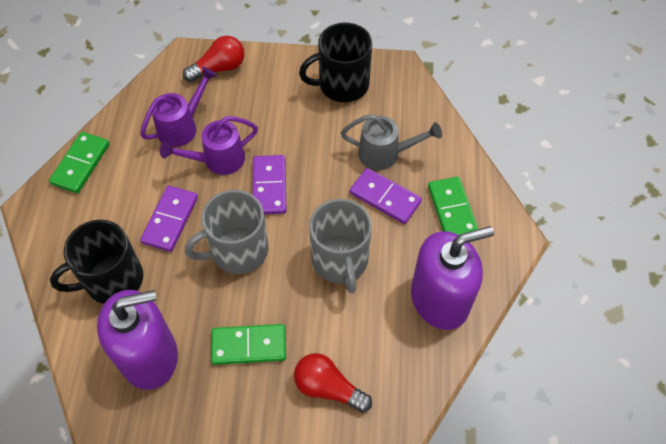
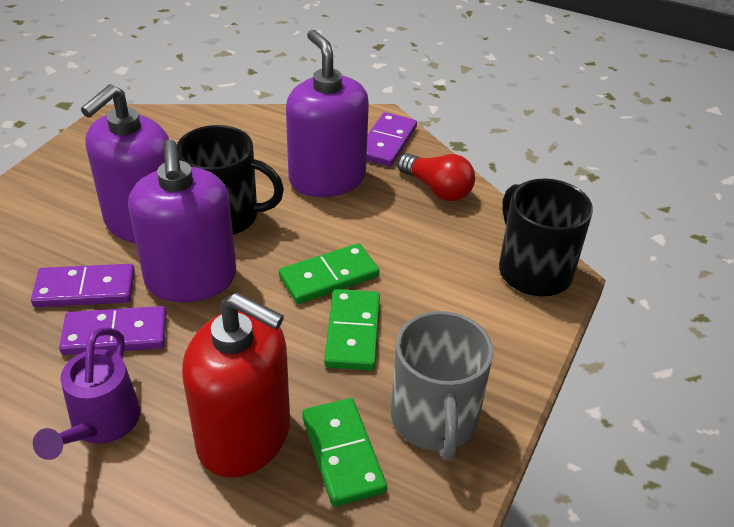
grey mug: [185,190,269,274] [309,199,372,293] = 2 -> [391,311,493,460] = 1
grey watering can: [341,114,442,170] = 1 -> none = 0
purple soap dispenser: [97,290,178,390] [411,226,494,330] = 2 -> [81,84,169,243] [128,140,236,302] [286,30,369,197] = 3
purple watering can: [140,67,217,147] [160,116,258,175] = 2 -> [33,327,140,460] = 1
red light bulb: [183,36,244,82] [294,353,372,413] = 2 -> [398,153,475,201] = 1
red soap dispenser: none = 0 -> [182,292,290,477] = 1

